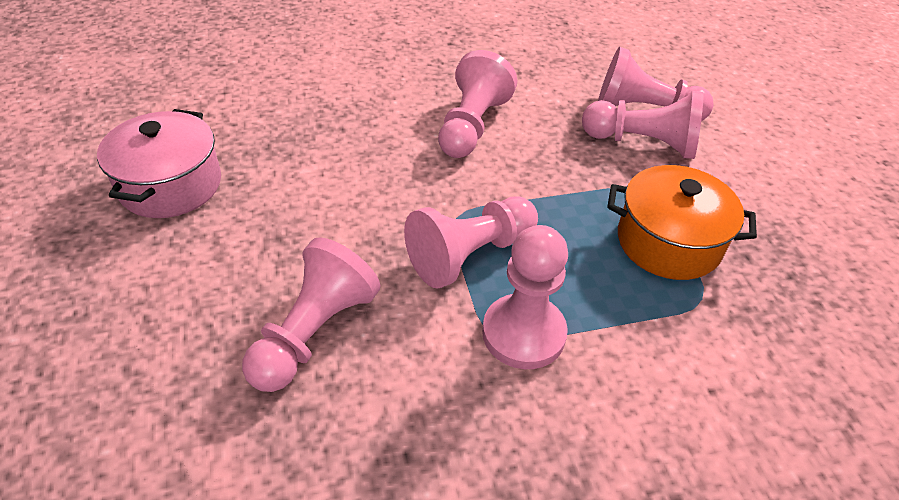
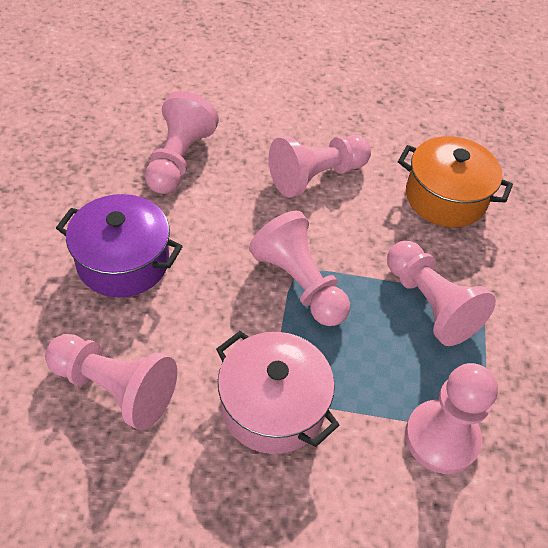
purple pot: none = 0 -> [56,194,183,298] = 1

